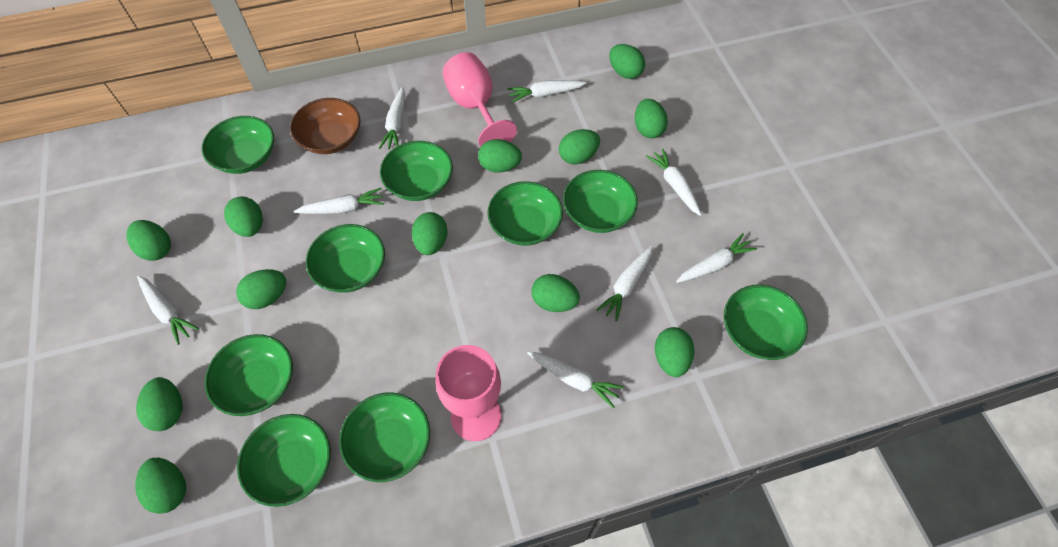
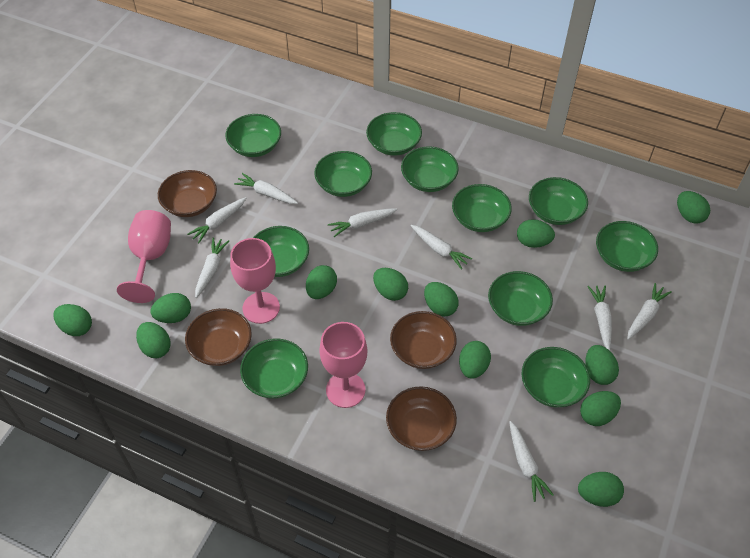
brown bowl: [290,98,360,154] = 1 -> [158,170,217,217] [185,308,252,366] [386,386,457,451] [390,311,457,369] = 4
green bowl: [202,116,274,174] [205,334,293,416] [237,414,331,507] [306,224,385,293] [339,393,430,482] [380,141,453,201] [487,181,563,246] [563,170,638,233] [724,285,808,360] = 9 -> [225,114,281,157] [240,339,308,399] [253,226,309,277] [314,151,372,197] [366,112,422,156] [401,147,459,192] [452,184,512,232] [488,271,553,326] [521,347,590,408] [529,177,588,225] [596,221,658,272] = 11
pink goblet: [436,345,501,441] [442,52,517,147] = 2 -> [117,210,171,303] [230,238,280,324] [319,322,367,408] = 3

